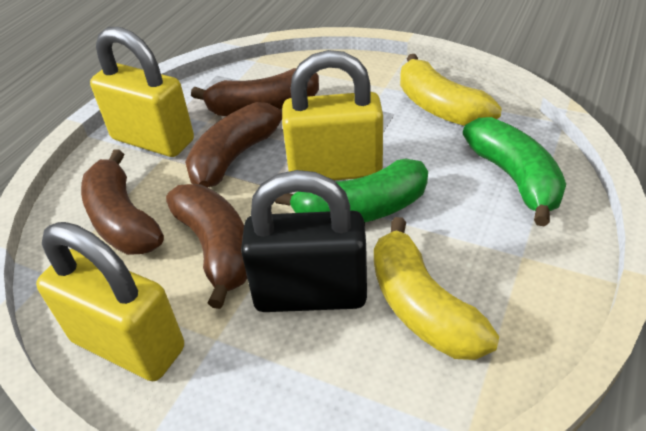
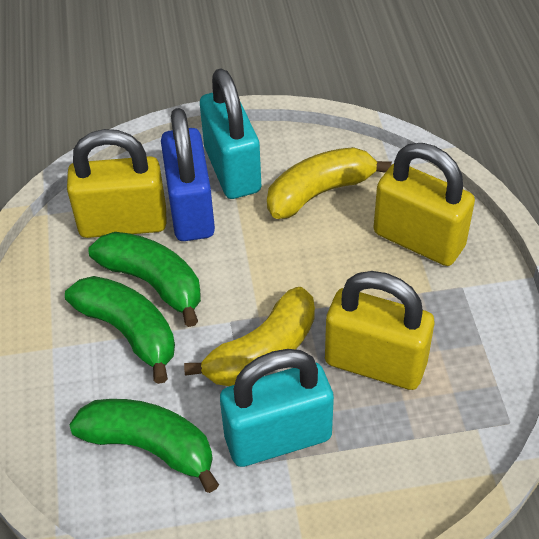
black padlock: [241,170,367,312] = 1 -> none = 0
blue padlock: none = 0 -> [161,108,215,241] = 1
brown banana: [81,149,164,255] [166,184,247,309] [185,102,282,187] [191,68,319,116] = 4 -> none = 0
green banana: [275,158,428,222] [463,117,566,227] = 2 -> [65,276,175,384] [69,399,219,493] [89,232,201,327] = 3
turquoise padlock: none = 0 -> [200,68,261,199] [220,349,334,467] = 2

